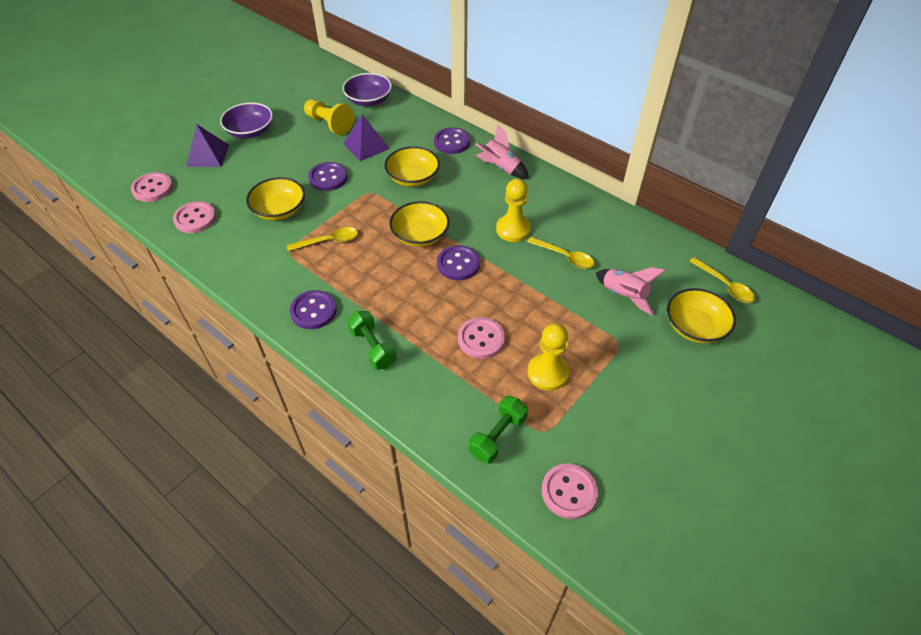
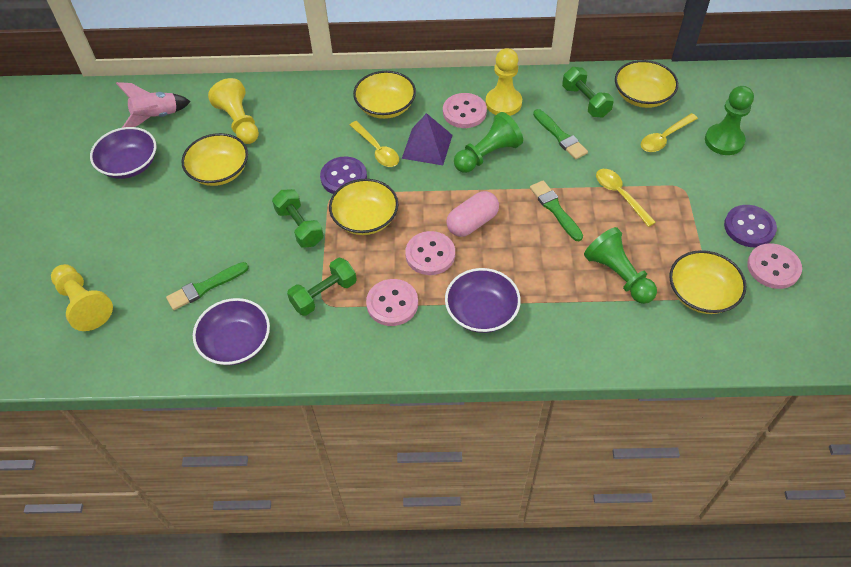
green brush: none = 0 -> [166,262,249,310] [530,180,583,241] [533,109,588,160] = 3
green dumbbell: [347,311,397,370] [469,396,528,464] = 2 -> [272,189,324,248] [287,258,357,316] [562,67,614,117] = 3
green pawn: none = 0 -> [454,112,523,173] [584,227,657,304] [705,86,754,155] = 3
pink capsule: none = 0 -> [446,191,499,237] = 1
pink rocket: [475,124,529,179] [596,267,666,316] = 2 -> [116,82,191,128] = 1
purple bowl: [220,102,273,138] [343,73,392,106] = 2 -> [90,127,156,179] [193,298,270,365] [445,268,521,333] = 3
purple button: [290,290,337,329] [308,162,348,191] [434,127,470,154] [437,245,480,281] = 4 -> [320,157,367,194] [724,205,777,247] = 2
purple pyramid: [186,124,229,167] [343,115,390,161] = 2 -> [402,113,452,165] = 1
yellow bowl: [246,177,305,221] [385,146,440,187] [389,201,449,247] [667,288,736,343] = 4 -> [182,133,248,186] [329,179,398,235] [353,71,416,119] [615,60,678,108] [669,250,746,314] = 5

